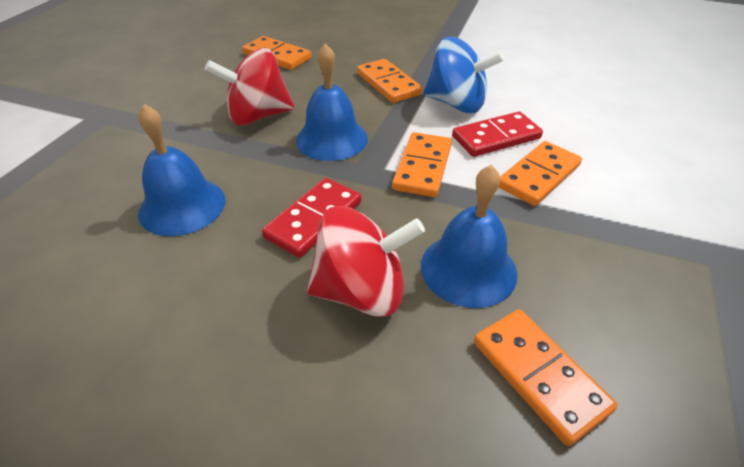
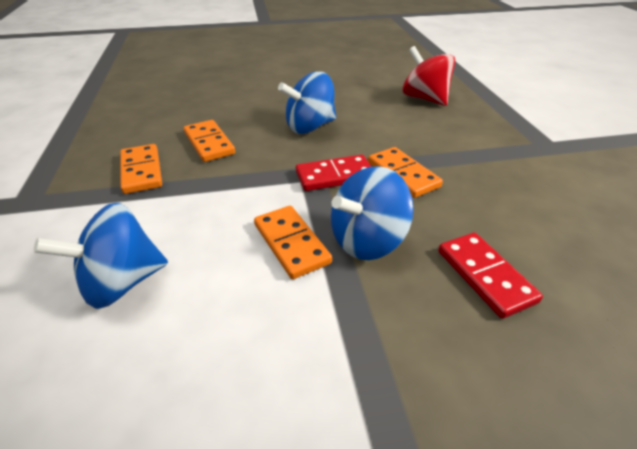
blue bell: [138,104,225,236] [296,43,368,161] [421,164,517,308] = 3 -> none = 0
blue spinning top: [423,37,505,113] = 1 -> [34,203,168,309] [278,72,336,134] [331,166,414,260] = 3
orange domino: [242,36,311,70] [357,59,422,103] [392,132,452,197] [474,309,618,446] [499,141,582,206] = 5 -> [120,144,162,194] [184,120,235,162] [254,206,332,279] [368,147,443,198] = 4
red spinning top: [205,48,294,126] [307,206,425,317] = 2 -> [402,46,455,106] = 1

